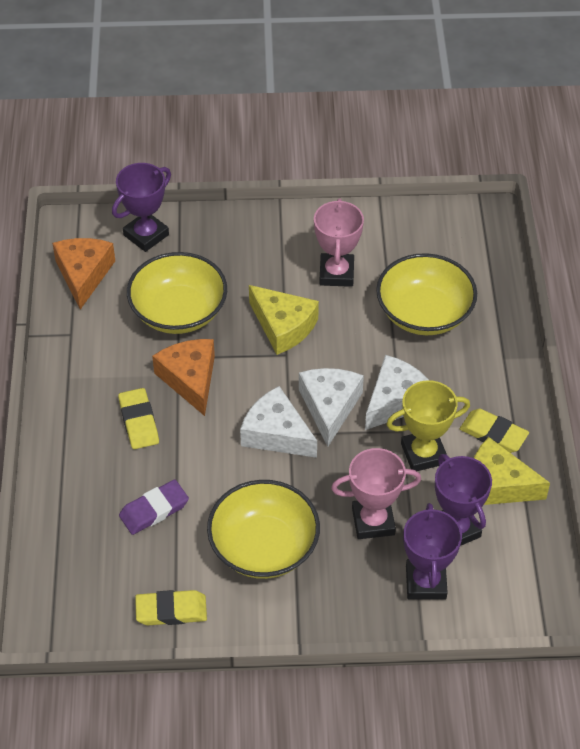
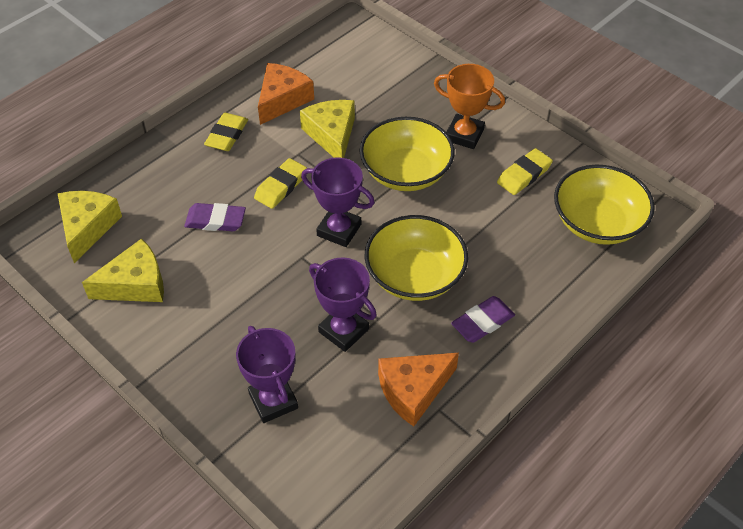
orange trophy: none = 0 -> [434,64,505,149] = 1
pink trophy: [314,198,364,287] [331,448,421,539] = 2 -> none = 0
purple eraser: [119,480,189,535] = 1 -> [184,203,246,231] [451,296,515,343] = 2
white cheese: [240,386,317,458] [299,368,364,447] [365,355,430,430] = 3 -> none = 0
yellow cheese: [249,285,319,355] [474,437,550,505] = 2 -> [57,191,122,263] [82,238,164,302] [300,100,355,158] = 3
yellow trophy: [386,380,470,471] = 1 -> none = 0

